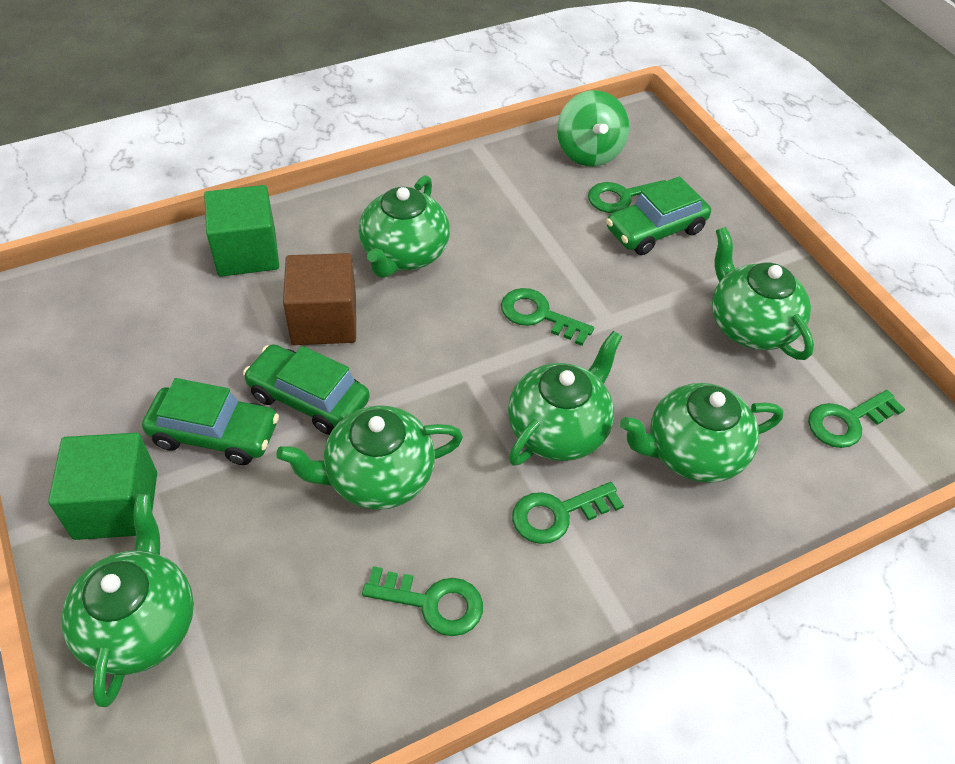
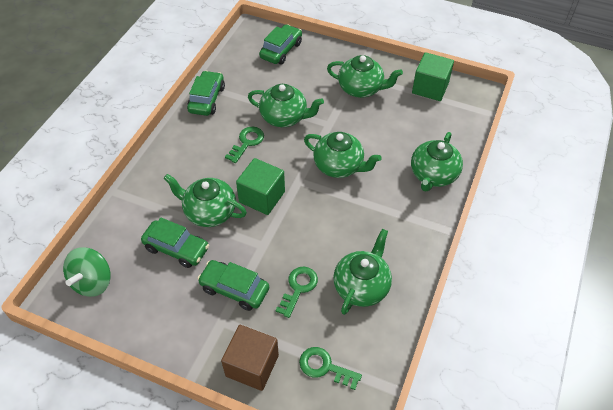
green car: [142,378,279,465] [243,344,370,435] [606,176,711,255] = 3 -> [141,218,209,268] [187,71,225,116] [197,260,269,311] [259,24,302,65] = 4
green key: [362,566,483,636] [501,288,594,346] [512,482,624,544] [588,180,666,213] [808,390,905,448] = 5 -> [225,127,264,163] [275,266,318,318] [299,347,362,390] = 3

